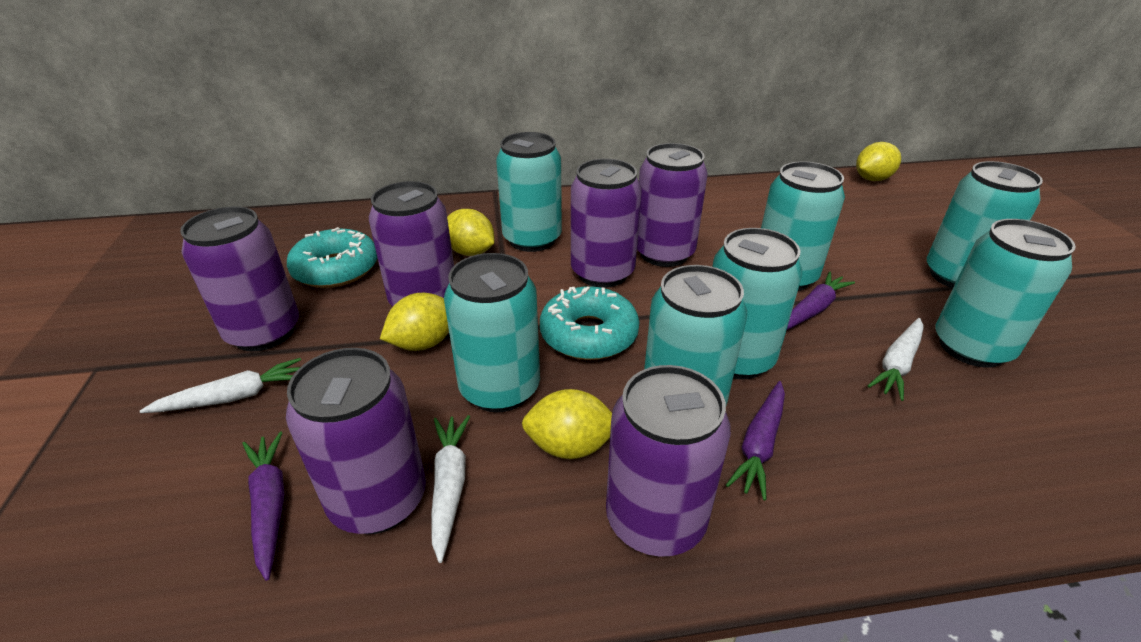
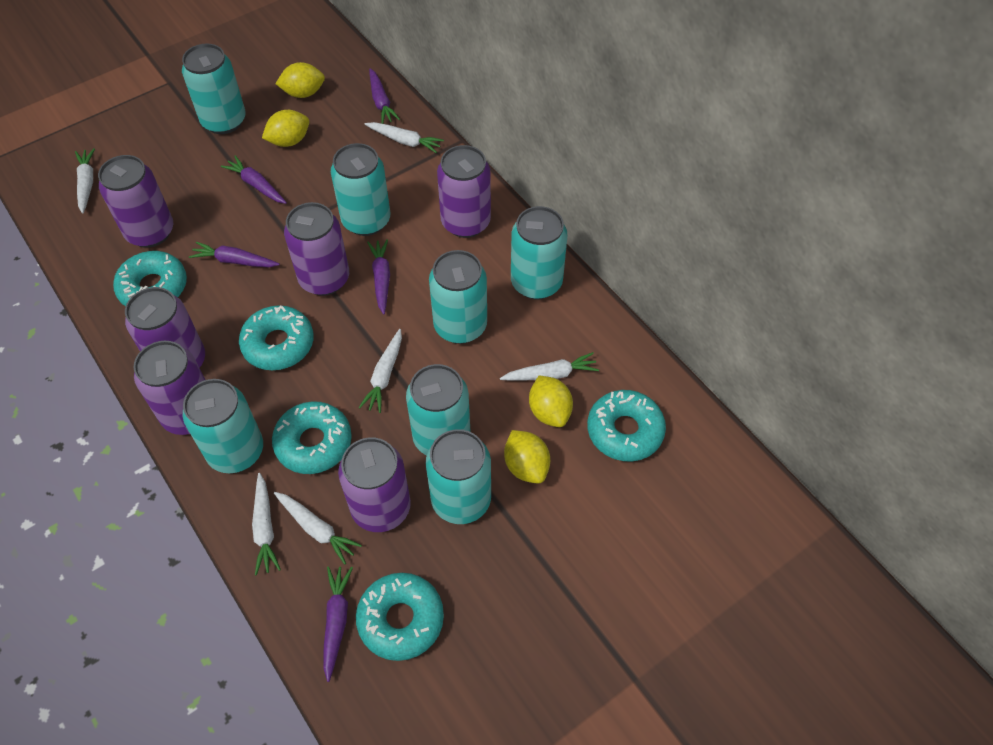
purple carrot: [242,431,284,581] [726,381,785,500] [787,272,855,330] = 3 -> [189,242,280,267] [221,156,287,204] [323,566,353,682] [367,239,390,315] [369,68,400,124] = 5
turquoise donut: [287,227,377,288] [540,286,639,360] = 2 -> [113,251,187,306] [239,305,314,370] [272,401,352,474] [356,573,444,661] [587,390,666,461] = 5
white carrot: [140,358,301,413] [431,415,470,563] [868,318,924,401] = 3 -> [75,148,95,213] [252,473,281,575] [274,492,362,565] [359,329,402,413] [365,122,444,153] [500,352,599,381] = 6

